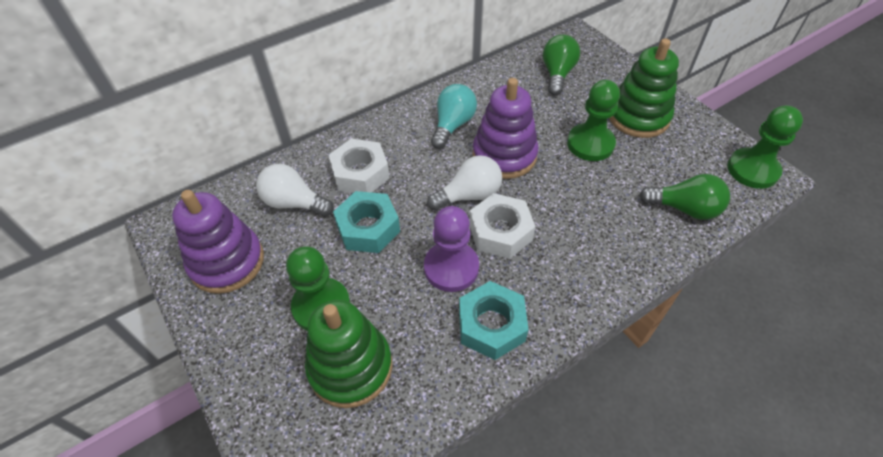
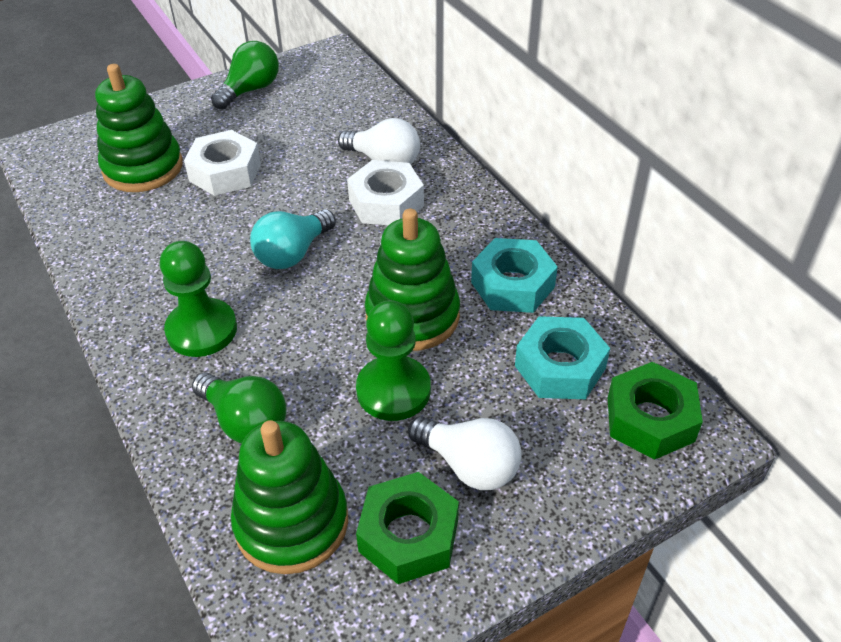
green nut: none = 0 -> [356,472,459,584] [608,362,703,460] = 2
green pawn: [286,246,350,331] [567,80,620,161] [727,105,803,189] = 3 -> [160,241,237,357] [356,300,431,421] = 2
green stacking toy: [305,300,392,408] [609,38,679,138] = 2 -> [95,64,183,192] [231,420,348,574] [365,209,460,351] = 3
purple pawn: [424,206,479,292] = 1 -> none = 0
purple stacking toy: [172,190,264,294] [472,78,539,179] = 2 -> none = 0

